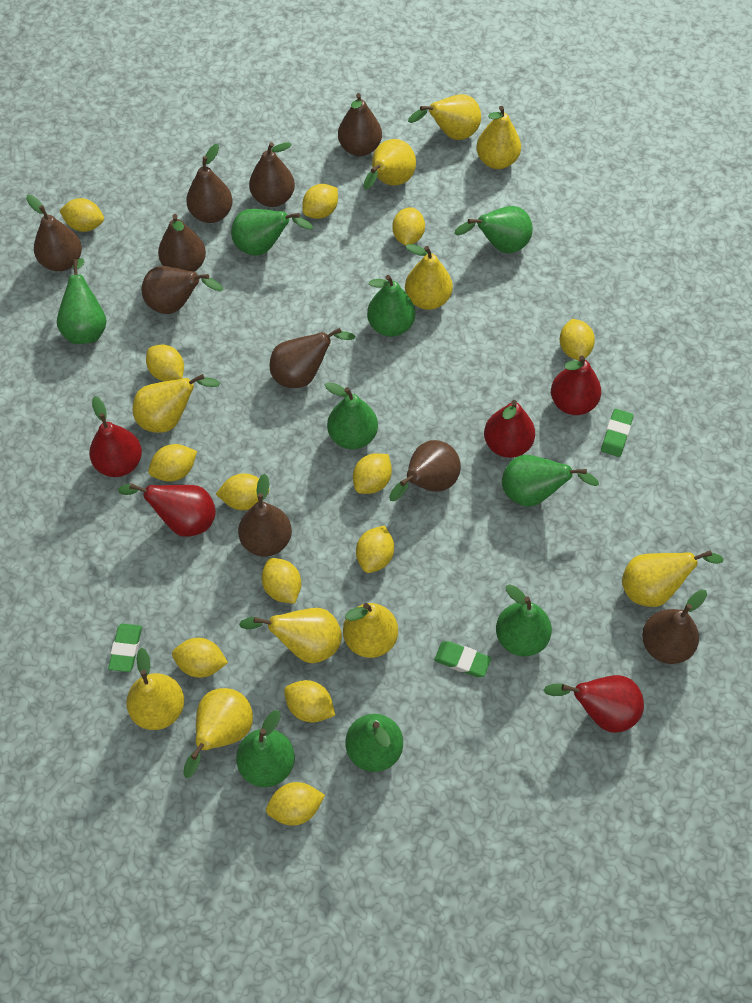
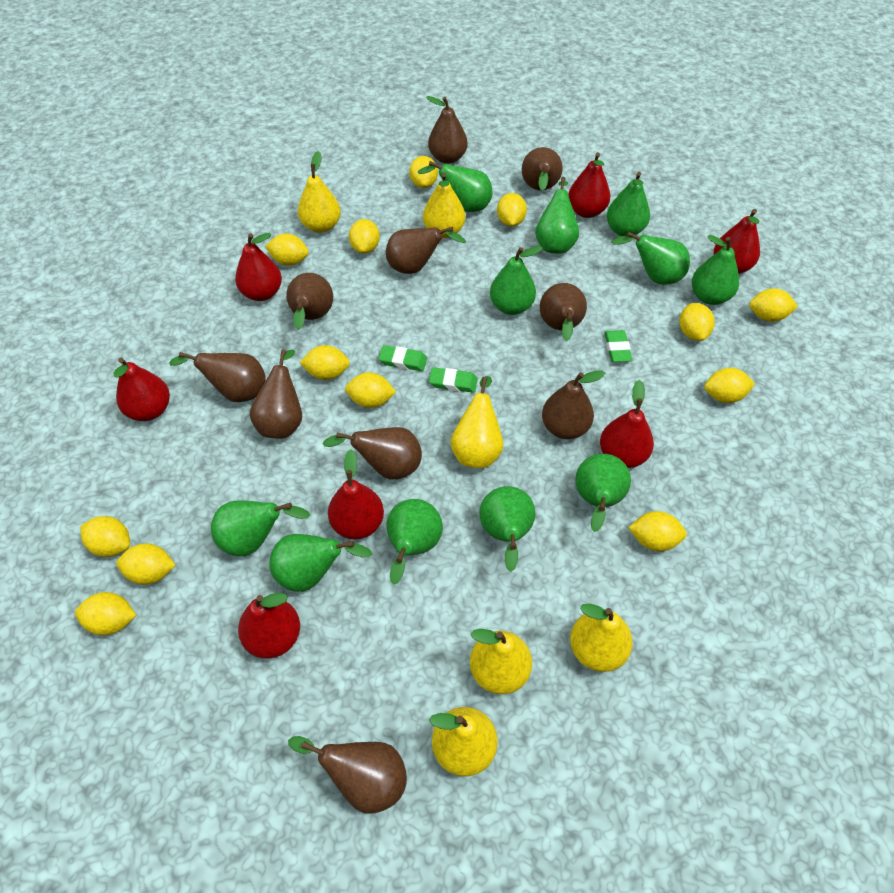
green pear: [57,258,107,344] [231,209,313,256] [236,710,295,787] [325,382,378,449] [346,714,403,772] [367,275,415,337] [454,206,533,253] [496,584,552,656] [502,455,599,507] = 9 -> [211,500,311,556] [269,534,372,592] [386,499,443,585] [418,161,492,212] [479,486,535,572] [490,246,542,315] [535,177,579,253] [575,454,631,532] [607,172,650,236] [611,232,690,284] [692,235,739,305] = 11
red pear: [89,396,142,477] [118,483,216,537] [484,400,535,458] [543,675,644,733] [551,355,601,415] = 5 -> [113,358,170,421] [235,233,282,301] [238,593,300,658] [328,449,384,540] [568,152,610,218] [600,380,654,468] [714,209,760,274] = 7
yellow pear: [126,648,184,730] [133,374,220,433] [183,688,253,778] [239,608,342,663] [343,603,398,658] [363,139,416,190] [405,244,453,310] [408,94,481,140] [476,106,521,169] [622,550,724,607] = 10 -> [298,151,341,233] [423,173,465,238] [429,707,498,777] [451,376,503,468] [470,629,532,694] [570,604,633,672] = 6

